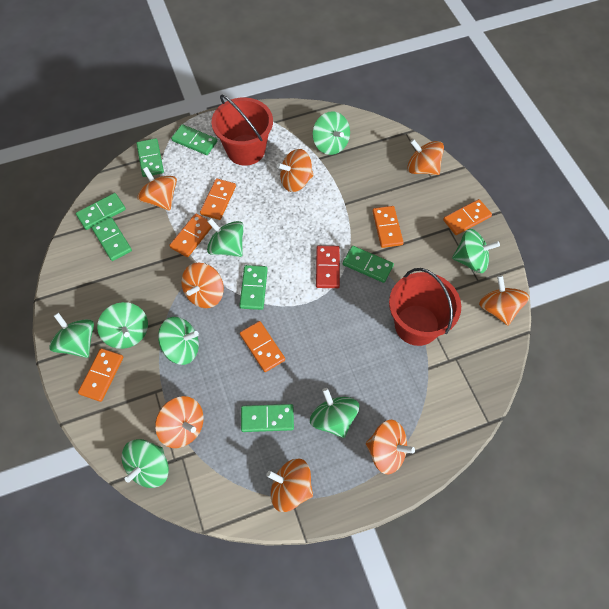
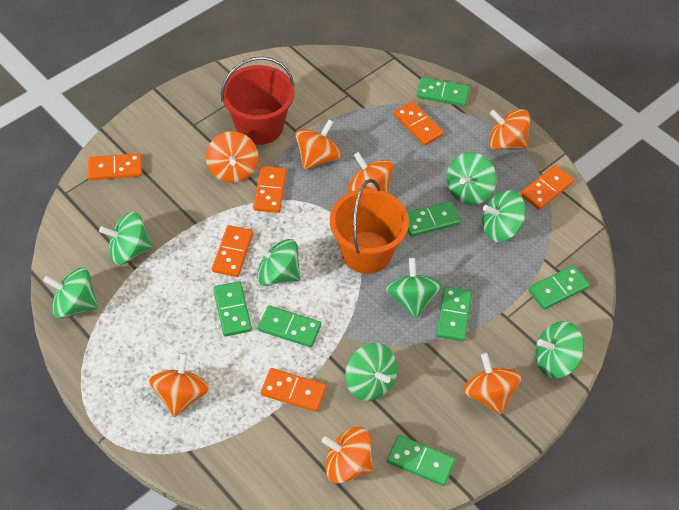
orange bucket: none = 0 -> [330,179,409,274] = 1
orange spinning top: [137,167,177,211] [155,396,203,448] [181,263,224,308] [266,458,313,512] [277,149,314,192] [366,420,415,475] [407,139,444,175] [479,275,529,325] = 8 -> [149,353,209,417] [206,131,258,183] [295,119,341,170] [322,427,374,484] [348,152,394,193] [463,353,522,415] [489,109,530,150] = 7
red bucket: [212,94,273,166] [389,268,461,346] = 2 -> [221,57,294,145] = 1
red domino: [316,246,340,288] = 1 -> none = 0

